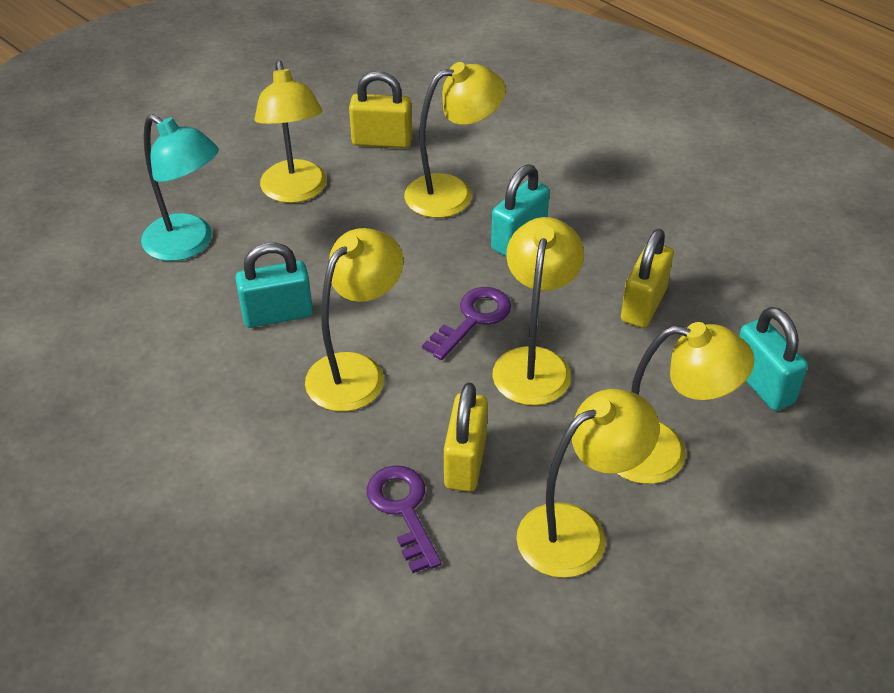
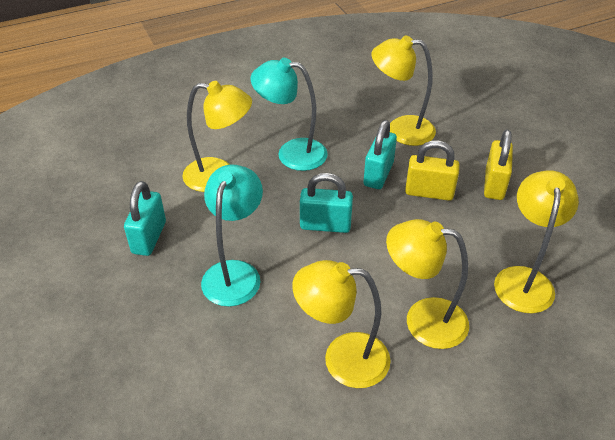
purple key: [367,465,442,573] [422,287,511,360] = 2 -> none = 0
turquoise lamp: [141,114,219,261] = 1 -> [201,165,263,307] [250,58,328,171] = 2
yellow lamp: [254,60,327,203] [305,228,404,411] [404,62,506,218] [492,217,584,405] [516,389,660,578] [617,322,754,484] = 6 -> [182,81,252,192] [292,260,391,388] [371,36,436,146] [386,219,469,349] [494,170,579,313] = 5
yellow padlock: [349,71,412,148] [444,382,488,492] [621,229,674,328] = 3 -> [405,140,460,201] [484,130,513,200] = 2

